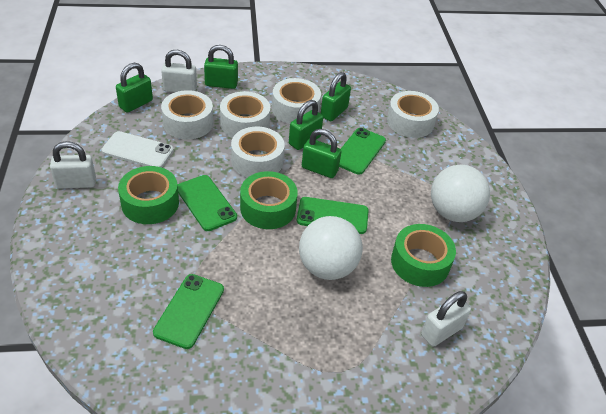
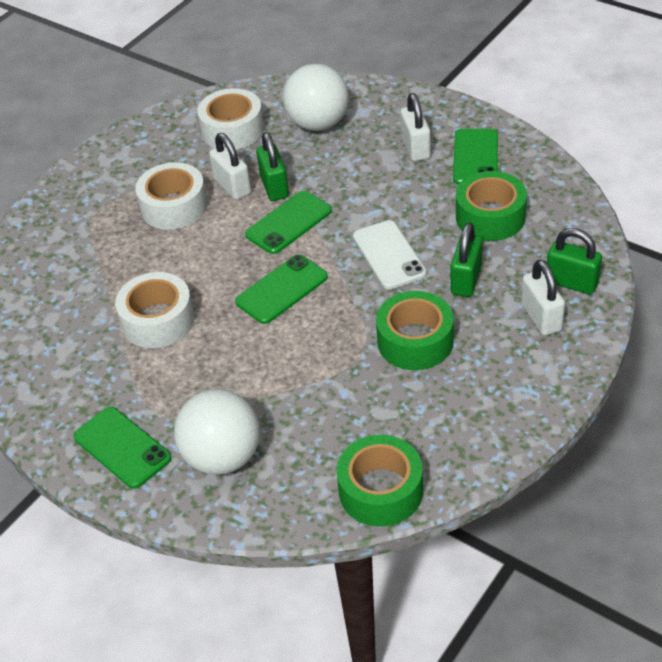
green padlock: [116,63,153,113] [204,45,238,89] [289,100,323,150] [302,129,342,178] [321,72,351,121] = 5 -> [256,132,289,201] [451,222,483,297] [547,228,602,295] = 3
white tape: [161,90,213,139] [220,91,270,138] [231,127,285,178] [272,78,321,124] [387,91,439,138] = 5 -> [115,272,195,348] [135,162,208,230] [197,88,264,150] = 3

